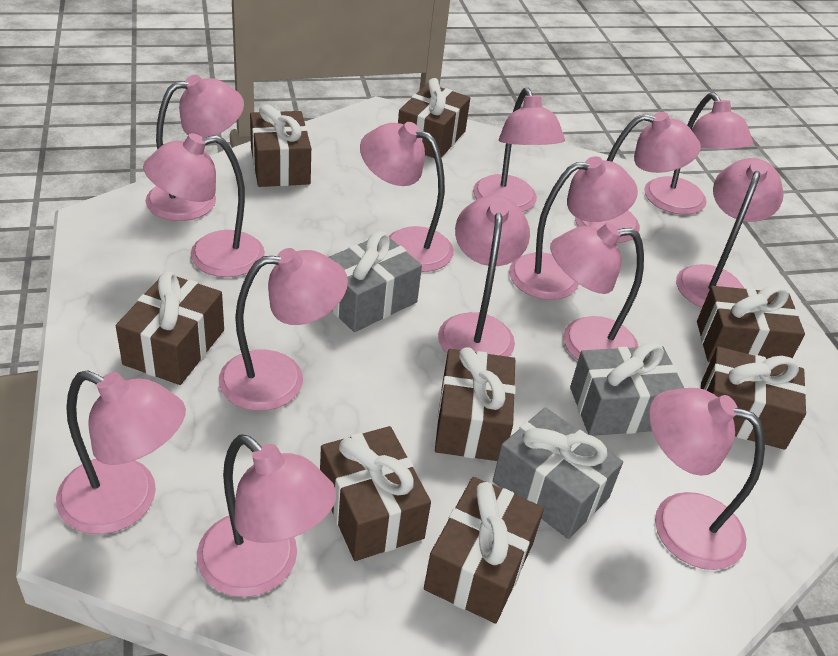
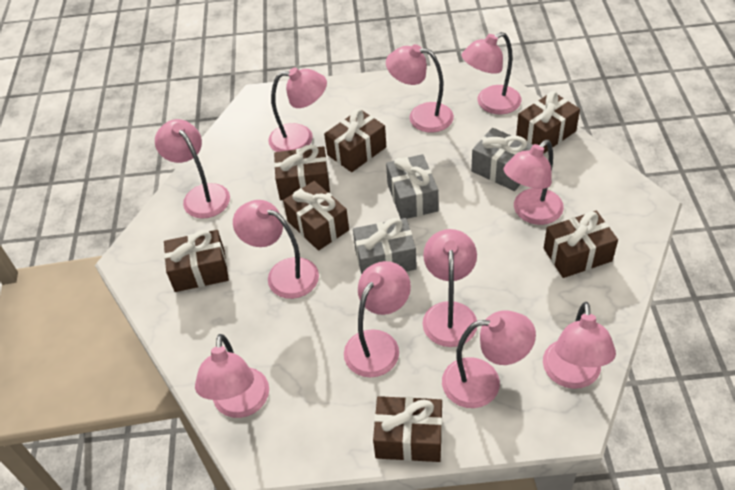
brown gift: [116,271,224,385] [250,104,311,187] [320,426,431,561] [398,78,470,158] [424,477,544,624] [435,347,516,461] [697,285,805,362] [701,346,807,450] = 8 -> [164,230,229,292] [274,145,330,200] [283,181,349,250] [324,109,386,172] [373,396,442,462] [516,91,580,154] [544,211,618,278] = 7
pink lamp: [56,370,186,534] [143,133,265,277] [145,75,244,221] [197,434,336,597] [219,248,348,411] [360,122,454,272] [438,195,530,357] [473,87,565,212] [509,156,638,300] [550,222,644,360] [575,112,701,243] [644,93,753,215] [649,388,765,570] [676,158,784,308] = 14 -> [155,119,230,219] [195,334,269,418] [233,200,319,299] [268,67,327,152] [344,261,411,378] [386,44,454,133] [423,229,477,347] [442,310,536,408] [462,32,521,115] [504,140,564,225] [543,302,616,389] = 11

